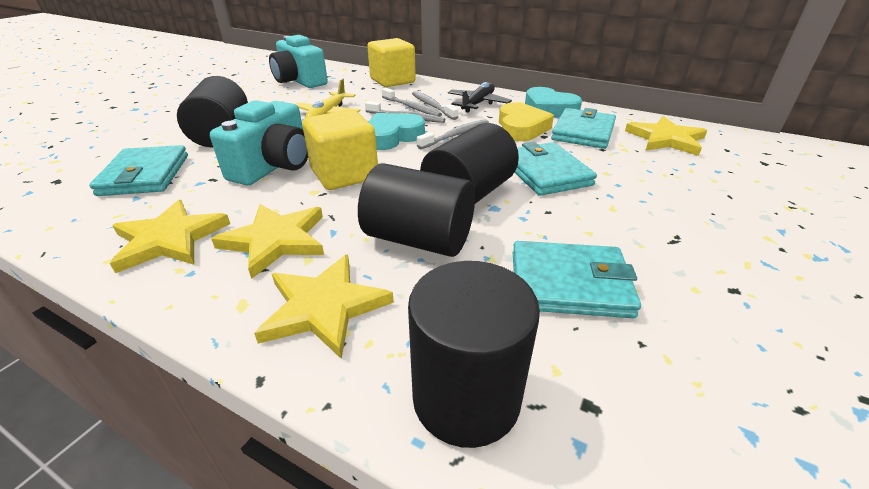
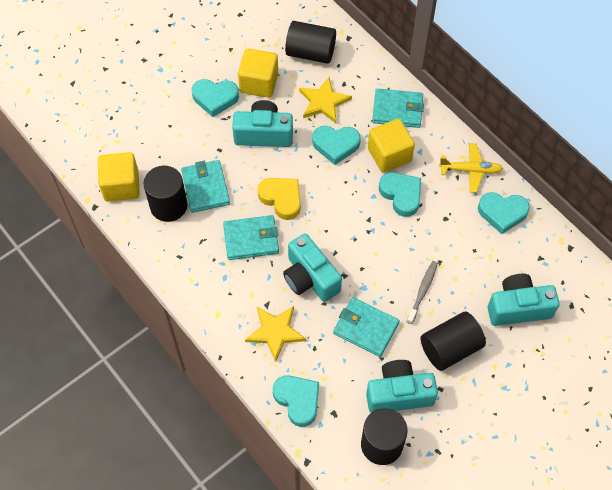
black plane: [448,82,512,113] = 1 -> none = 0
grey toothbrush: [365,101,445,123] [382,88,442,117] [412,91,458,120] [417,119,489,149] = 4 -> [406,261,438,324] = 1
turquoise camera: [210,100,308,185] [269,35,328,88] = 2 -> [232,100,293,147] [283,233,342,302] [366,360,438,413] [488,274,560,326] = 4
turquoise heart: [368,113,425,150] [525,87,582,117] = 2 -> [191,79,239,117] [273,375,319,427] [312,126,361,165] [379,172,421,217] [478,192,530,234] = 5
yellow cube: [302,110,378,190] [367,38,416,87] = 2 -> [98,152,140,202] [238,48,278,98] [368,119,415,173] = 3
yellow star: [110,200,230,273] [211,204,324,279] [254,254,394,359] [625,116,707,156] = 4 -> [245,306,306,362] [299,77,352,123] = 2

